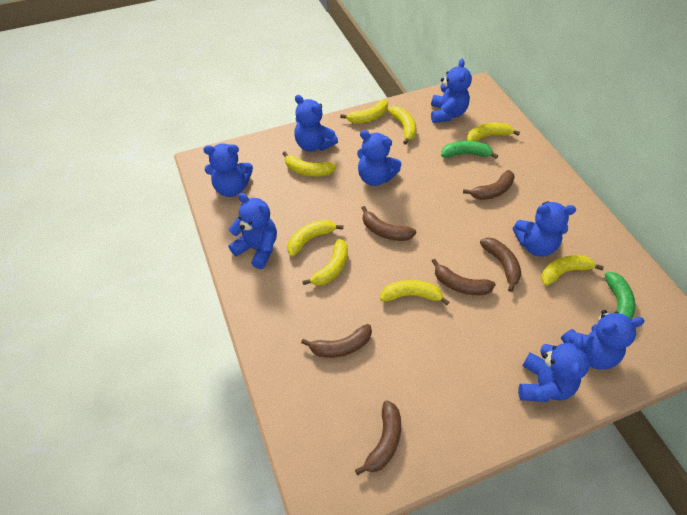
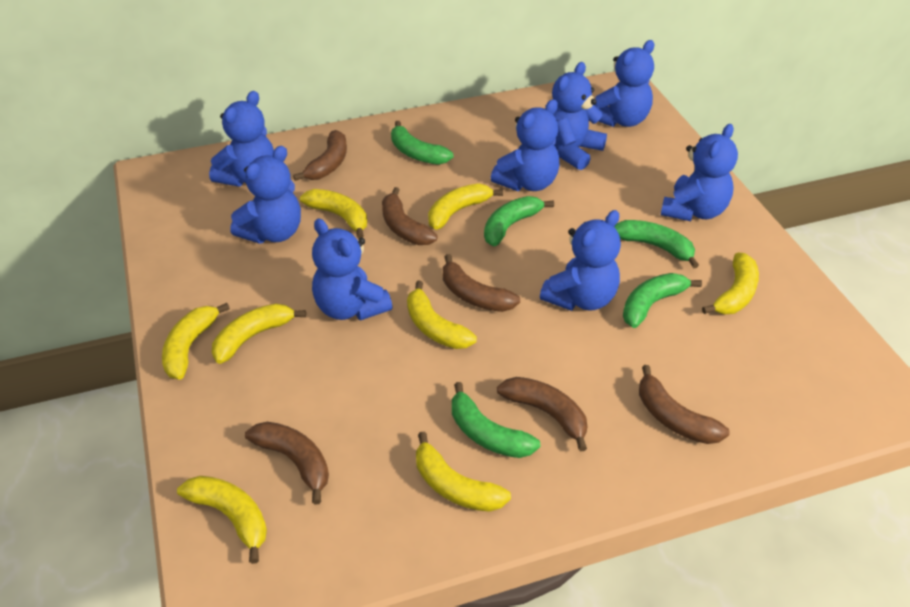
green banana: [441,141,498,159] [605,272,635,320] = 2 -> [391,121,453,165] [452,382,540,458] [484,196,554,246] [614,220,699,269] [623,273,702,328] = 5

